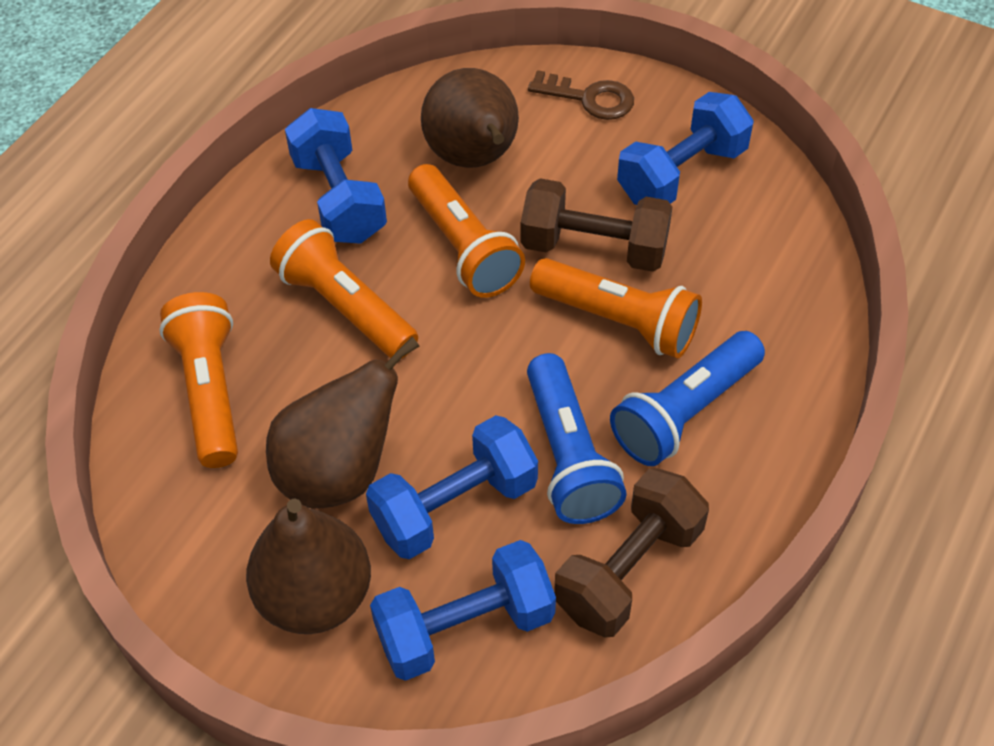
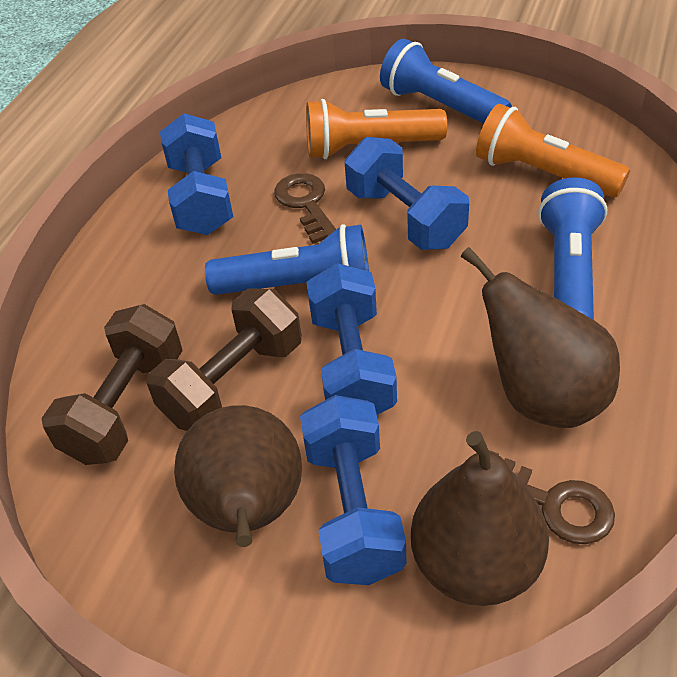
blue flashlight: [527,353,627,524] [610,331,765,466] = 2 -> [205,224,369,295] [380,39,512,124] [538,177,607,320] = 3
brown key: [528,70,634,120] = 1 -> [274,173,336,244] [489,450,615,544] = 2
orange flashlight: [159,292,238,468] [270,219,418,359] [408,164,525,298] [530,258,702,359] = 4 -> [306,99,447,159] [476,104,630,198] = 2

